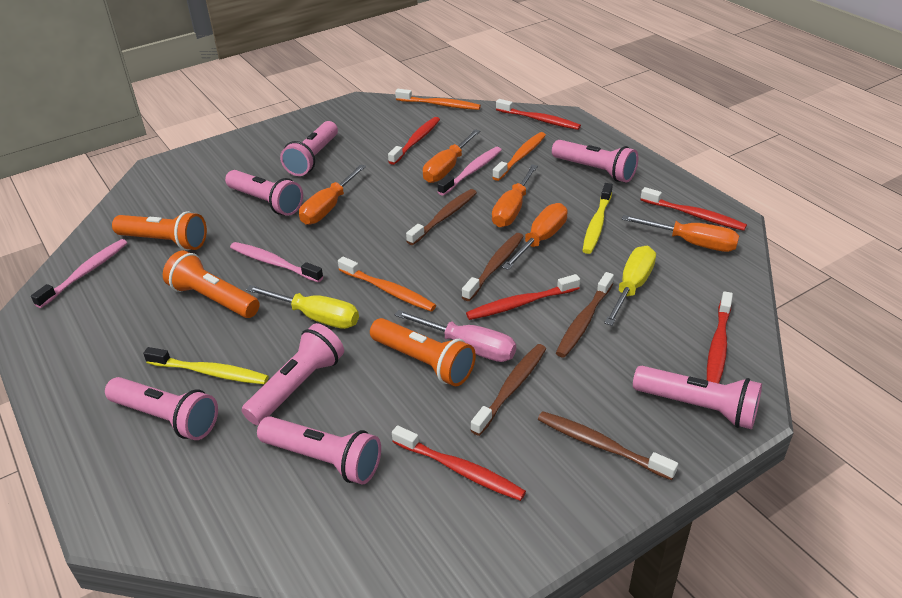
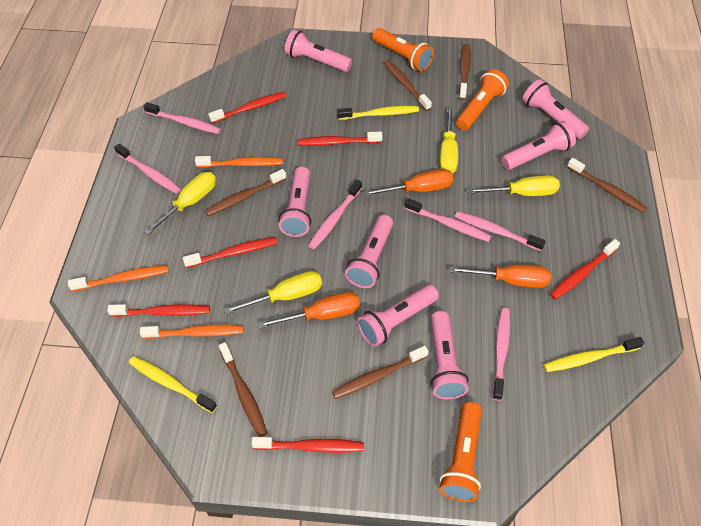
brown toothbrush: [406,189,477,245] [462,233,524,301] [471,344,546,436] [538,411,678,480] [556,272,614,358] = 5 -> [205,169,286,216] [219,342,267,437] [332,346,429,399] [383,60,432,111] [459,44,471,100] [567,158,647,213] = 6
orange screwdriver: [299,164,366,225] [423,129,480,183] [492,165,538,227] [502,203,568,270] [621,215,739,252] = 5 -> [258,292,360,329] [363,169,453,196] [449,265,551,288] = 3
pink screwdriver: [395,310,516,362] = 1 -> none = 0
pink toothbrush: [31,239,127,308] [230,242,323,282] [438,147,502,196] = 3 -> [114,144,181,194] [143,102,221,134] [308,180,362,249] [405,198,491,242] [455,211,546,251] [492,308,510,401] = 6
yellow screwdriver: [246,285,359,329] [604,246,656,326] = 2 -> [144,172,216,235] [223,271,322,315] [440,107,458,174] [467,175,560,196] = 4
yellow toothbrush: [143,347,269,384] [582,183,613,254] = 2 -> [129,356,217,413] [337,106,419,120] [544,337,644,372] = 3

